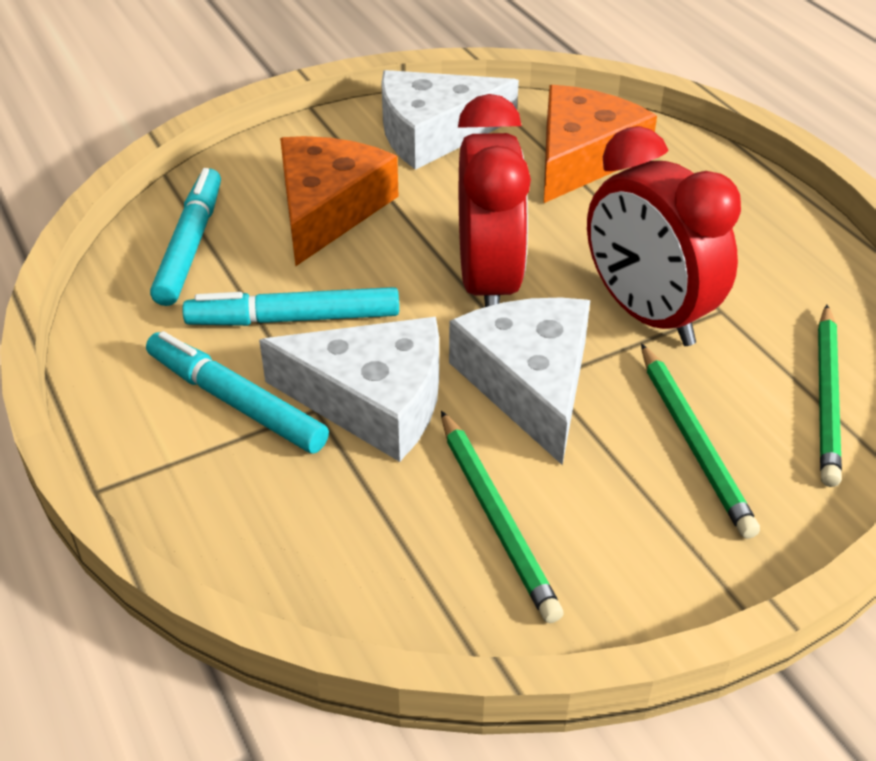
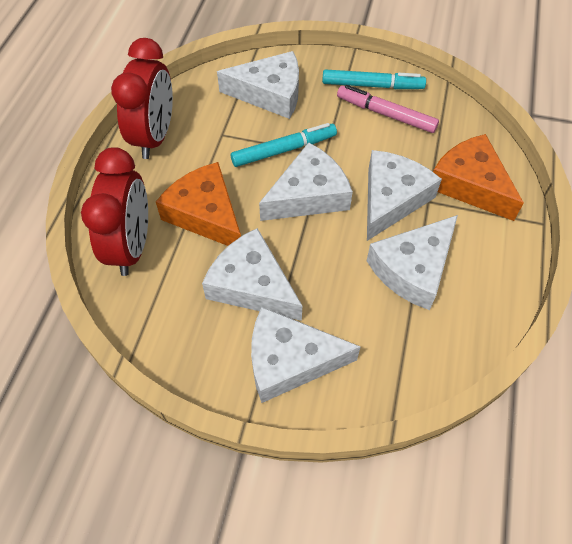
green pencil: [441,411,563,623] [641,344,760,539] [818,304,842,487] = 3 -> none = 0
pink marker: none = 0 -> [337,85,439,133] = 1
turquoise marker: [146,331,329,454] [150,168,221,306] [182,287,399,326] = 3 -> [231,123,337,167] [322,69,426,89] = 2
white cheese: [259,317,439,462] [381,70,519,170] [449,298,590,465] = 3 -> [202,228,302,321] [217,51,299,119] [251,307,361,403] [259,142,353,221] [367,150,442,241] [367,215,458,310] = 6

